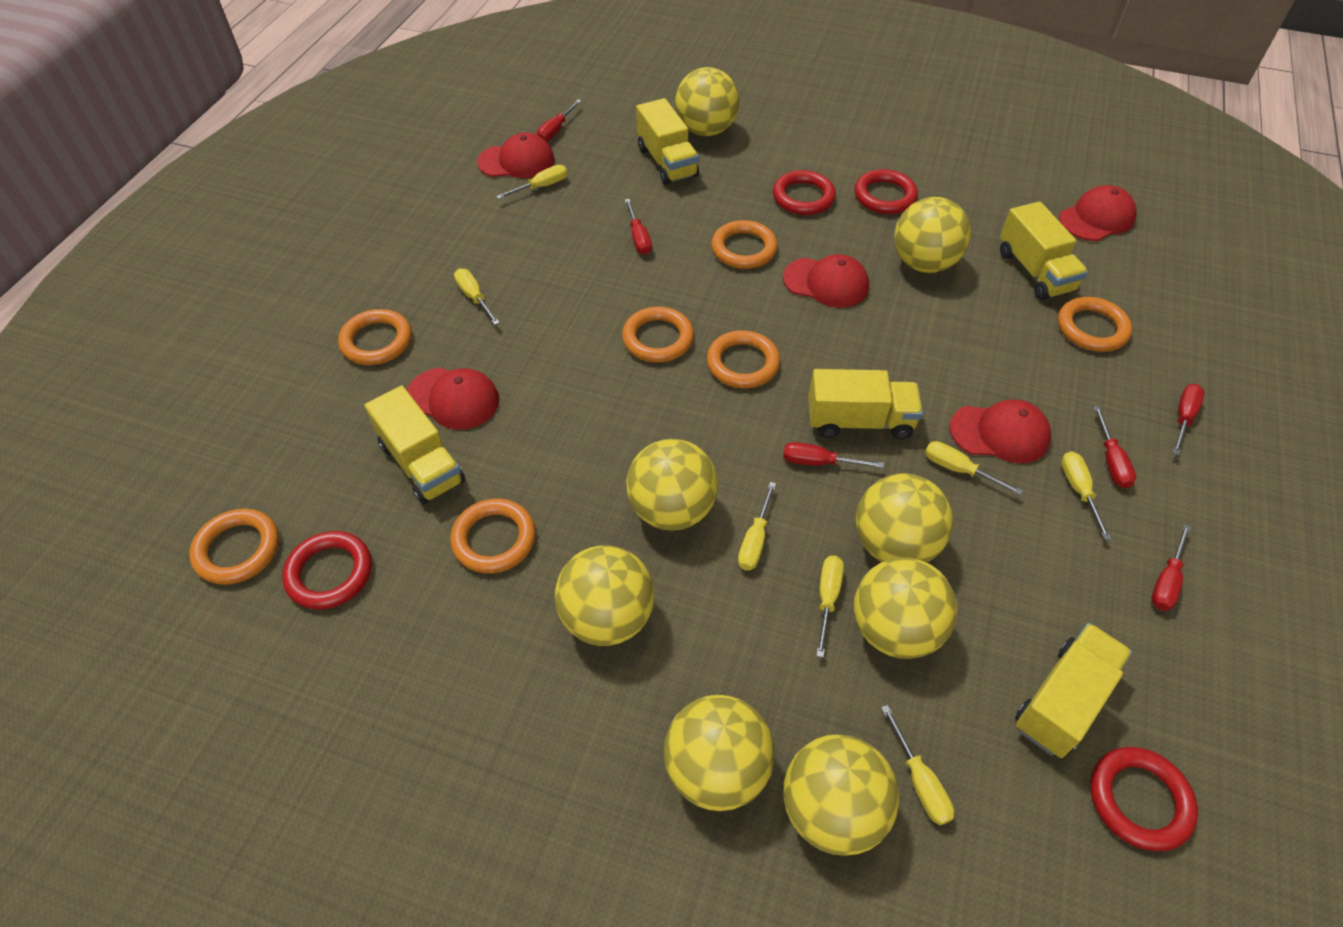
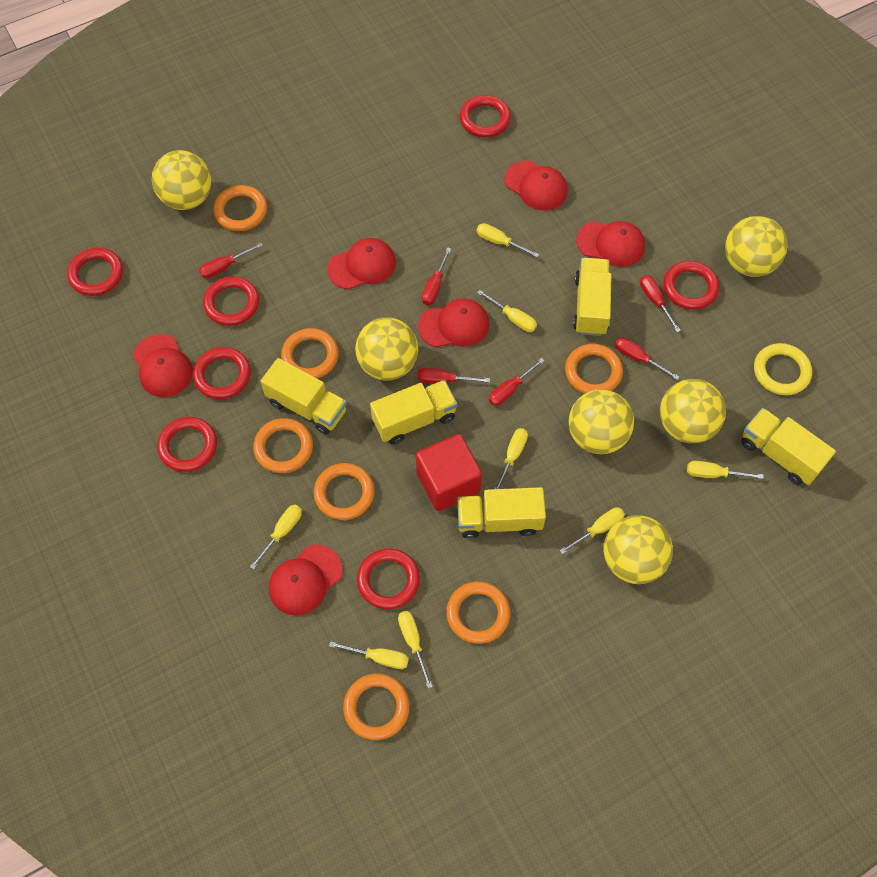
red cap: [407,368,499,430] [477,133,555,178] [783,254,869,308] [949,400,1051,463] [1059,185,1137,241] = 5 -> [133,334,193,397] [269,544,343,616] [327,238,396,290] [418,298,489,347] [505,161,568,210] [576,221,645,267] = 6
red cube: none = 0 -> [416,434,482,511] = 1
red ring: [282,531,372,609] [773,170,836,215] [854,169,918,214] [1090,747,1198,851] = 4 -> [67,248,123,296] [157,417,217,472] [193,347,251,399] [203,276,259,326] [357,548,420,609] [460,95,511,138] [663,261,719,310] = 7
yellow ball: [555,546,654,646] [626,439,718,531] [664,695,774,811] [675,67,739,136] [783,734,899,856] [854,557,957,659] [856,473,953,563] [894,197,971,273] = 8 -> [152,150,211,210] [355,317,418,381] [569,389,634,454] [603,515,673,584] [660,379,726,443] [725,216,787,277] = 6
yellow ring: none = 0 -> [754,343,812,395] = 1
yellow screwdriver: [454,269,500,325] [496,165,568,199] [738,482,776,570] [816,556,844,658] [881,705,954,825] [925,441,1023,496] [1061,451,1111,540] = 7 -> [250,505,302,569] [329,641,409,669] [398,611,433,688] [477,223,539,257] [477,290,537,332] [495,428,528,489] [559,507,625,554] [687,461,764,479] = 8

